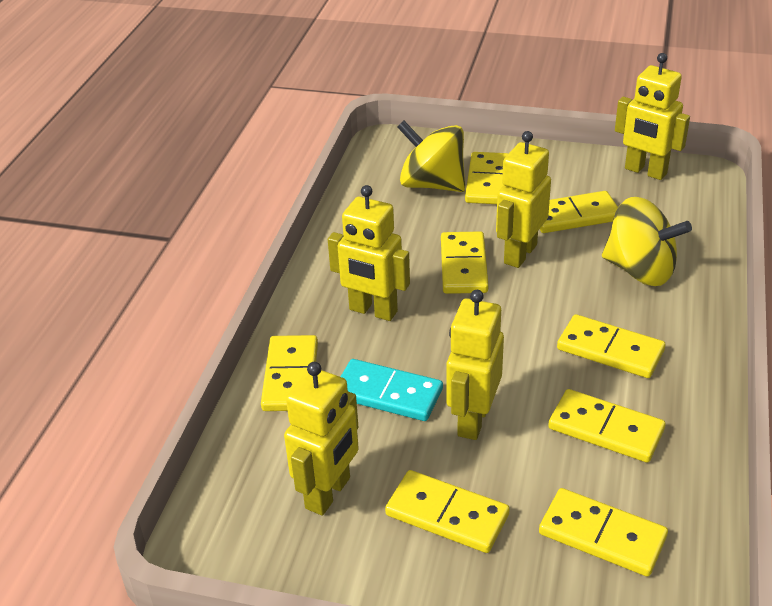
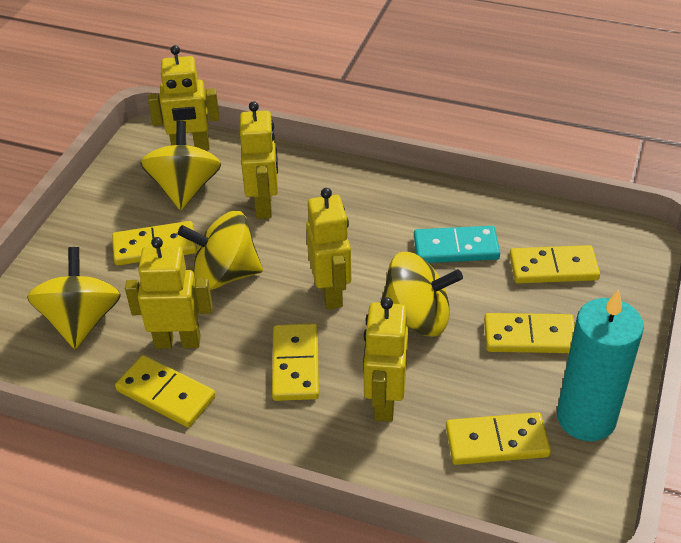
turquoise candle: none = 0 -> [557,289,644,441] = 1
yellow domino: [261,335,318,411] [385,470,510,553] [441,231,488,294] [465,152,508,204] [539,488,668,577] [540,191,618,233] [548,389,666,463] [557,314,665,378] = 8 -> [112,221,197,266] [115,355,216,427] [272,324,319,401] [446,412,551,465] [484,313,575,353] [509,245,600,284] = 6
yellow spinning top: [397,121,465,192] [602,197,692,286] = 2 -> [27,247,121,349] [140,121,221,210] [178,211,263,290] [380,252,463,336] = 4

